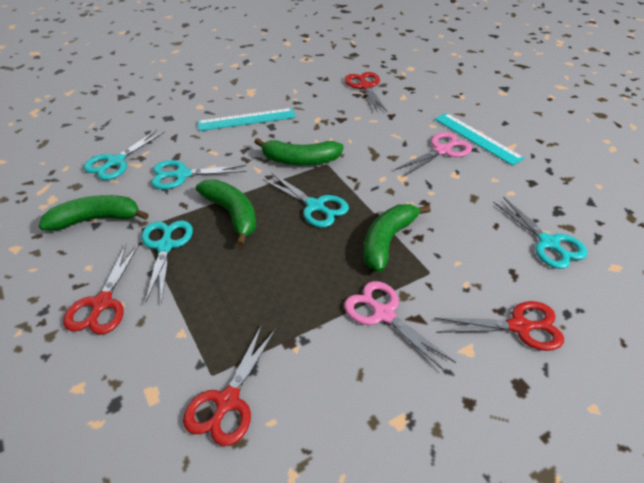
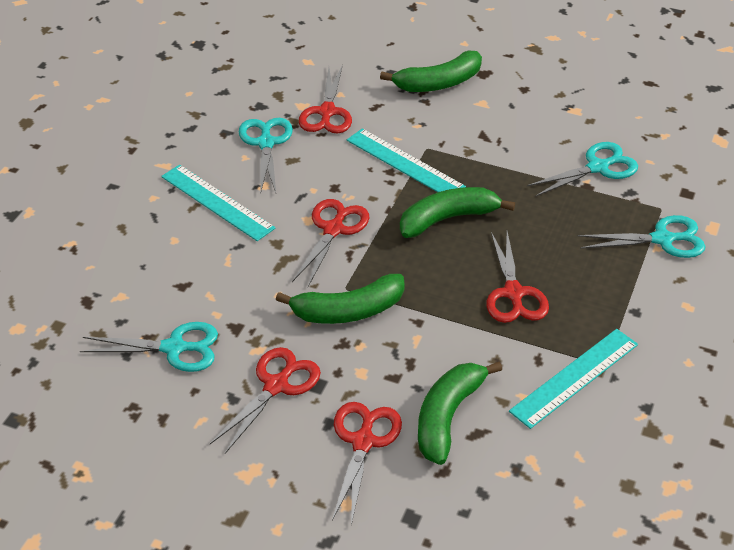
pink scissors: [344,281,456,372] [395,132,472,176] = 2 -> none = 0
red scissors: [63,244,139,335] [183,325,276,446] [344,72,387,113] [434,301,564,351] = 4 -> [210,347,321,454] [292,199,369,287] [299,65,352,134] [332,402,402,525] [486,231,549,323] = 5
turquoise ruler: [198,108,296,131] [435,113,525,166] = 2 -> [161,165,275,241] [347,128,466,192] [509,329,638,429] = 3
turquoise scissors: [83,129,165,180] [142,220,193,304] [151,160,247,189] [263,173,349,228] [493,197,588,269] = 5 -> [80,322,218,372] [239,118,293,193] [527,142,638,197] [577,215,706,258] = 4

